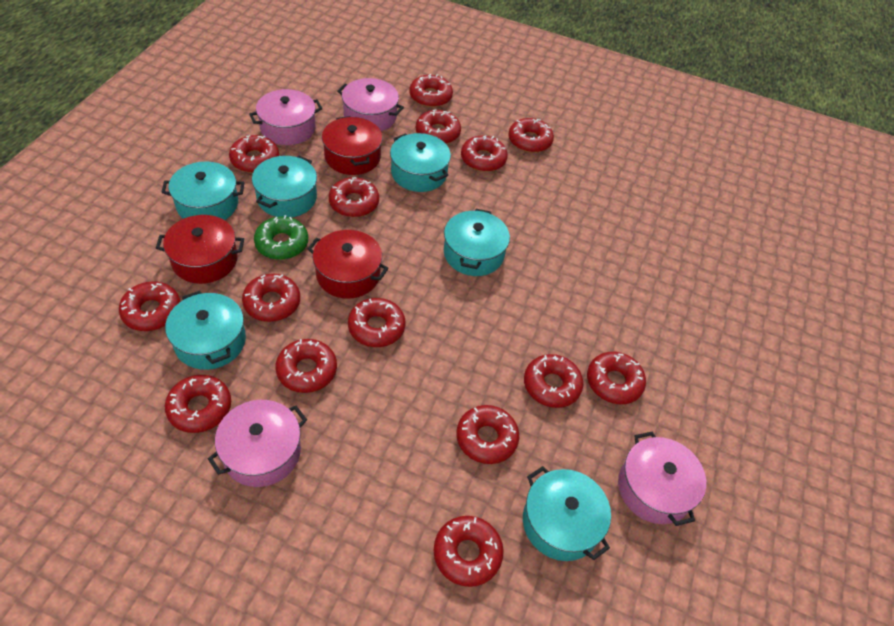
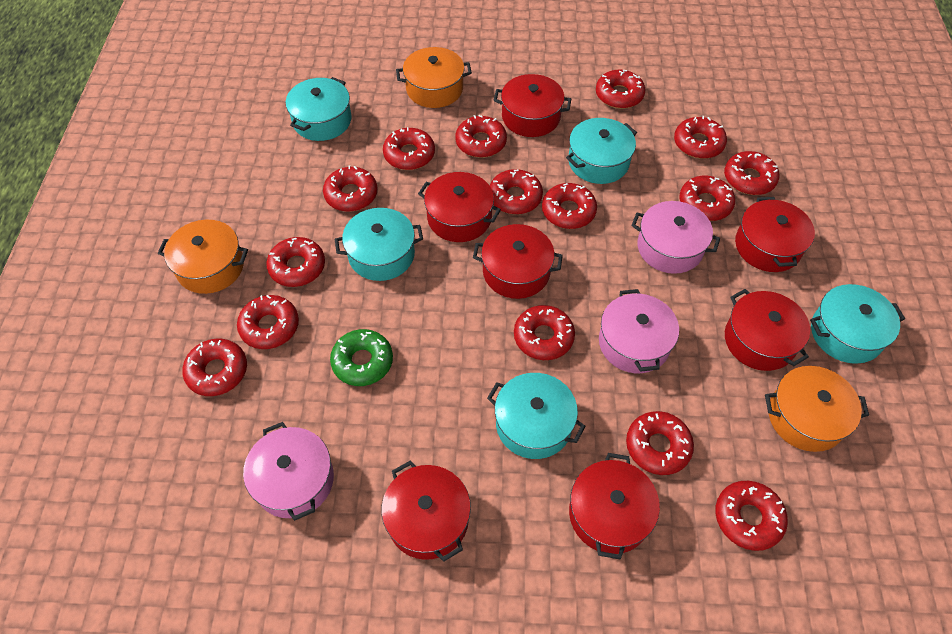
orange pot: none = 0 -> [158,220,248,294] [396,47,472,108] [765,366,869,452] = 3
pink pot: [208,400,307,487] [249,89,323,145] [337,78,404,131] [618,432,706,526] = 4 -> [243,422,334,521] [599,289,679,373] [631,201,720,274] = 3
red pot: [156,215,244,284] [307,230,389,299] [322,116,382,175] = 3 -> [381,461,471,562] [418,172,501,242] [473,224,563,299] [494,74,571,137] [569,453,660,560] [725,289,810,371] [735,197,815,272] = 7
turquoise pot: [161,161,244,220] [165,290,246,370] [252,156,317,218] [390,133,451,192] [444,209,510,276] [523,466,611,561] = 6 -> [286,77,352,141] [335,208,423,281] [487,373,585,459] [566,118,637,184] [810,284,905,364] = 5

